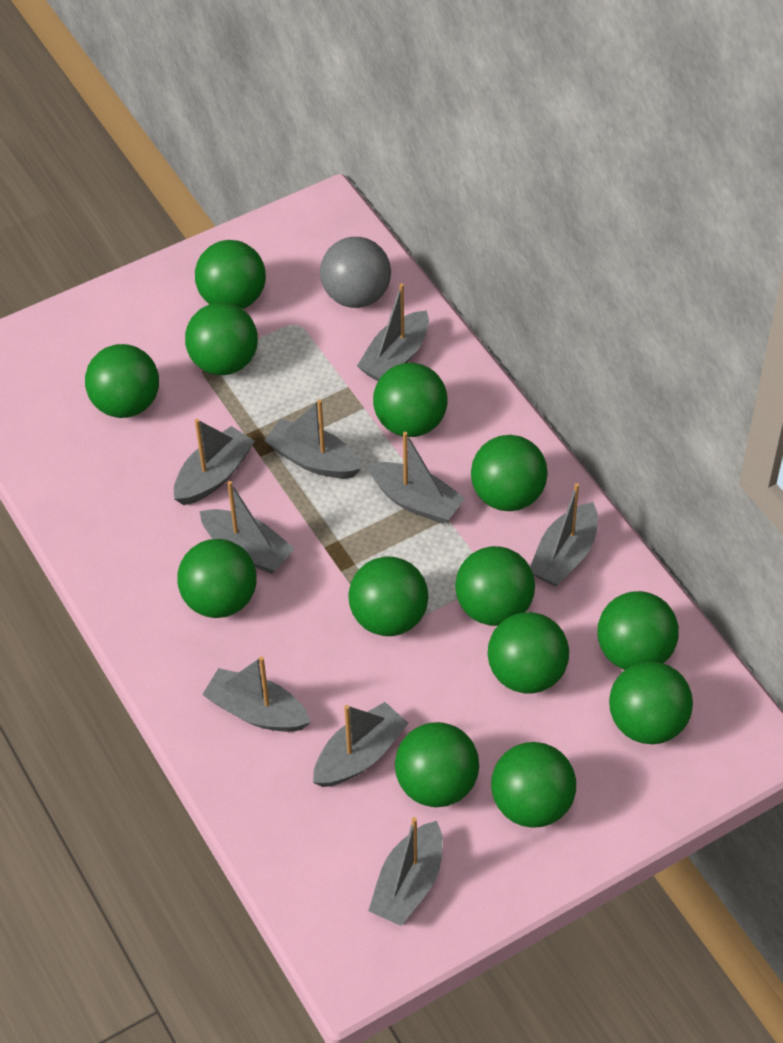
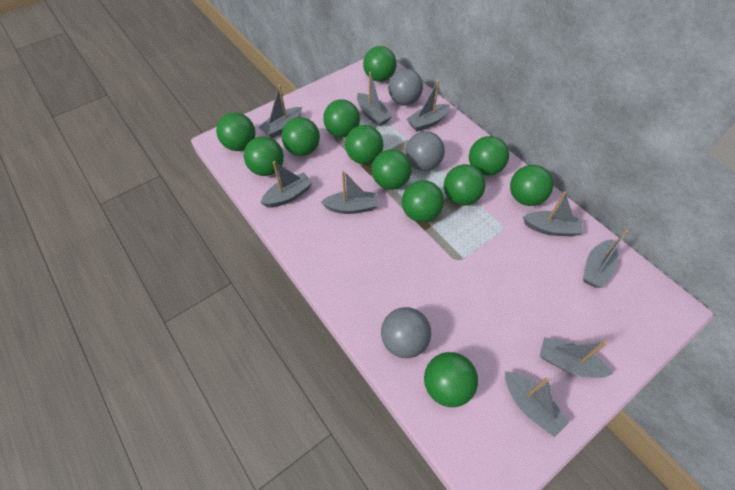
green ball: [85,344,159,418] [177,539,257,618] [185,302,258,375] [195,240,266,309] [348,557,428,636] [373,363,448,437] [395,722,479,807] [455,546,535,626] [471,435,548,511] [488,612,569,694] [491,742,576,828] [597,591,679,670] [609,661,693,744] = 13 -> [216,112,255,151] [244,136,284,176] [282,117,320,156] [323,99,360,137] [345,125,383,164] [363,46,397,82] [372,149,412,190] [402,180,444,222] [424,352,478,407] [444,164,486,205] [469,136,509,176] [510,165,553,206] = 12
grey ball: [320,237,391,308] = 1 -> [381,307,431,358] [388,69,423,105] [406,131,445,171] = 3

